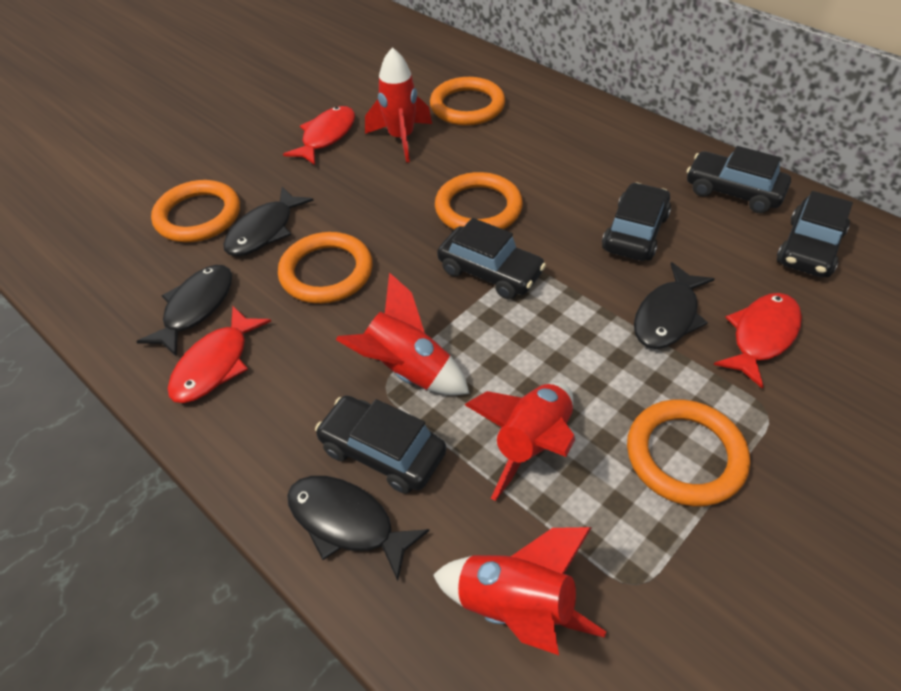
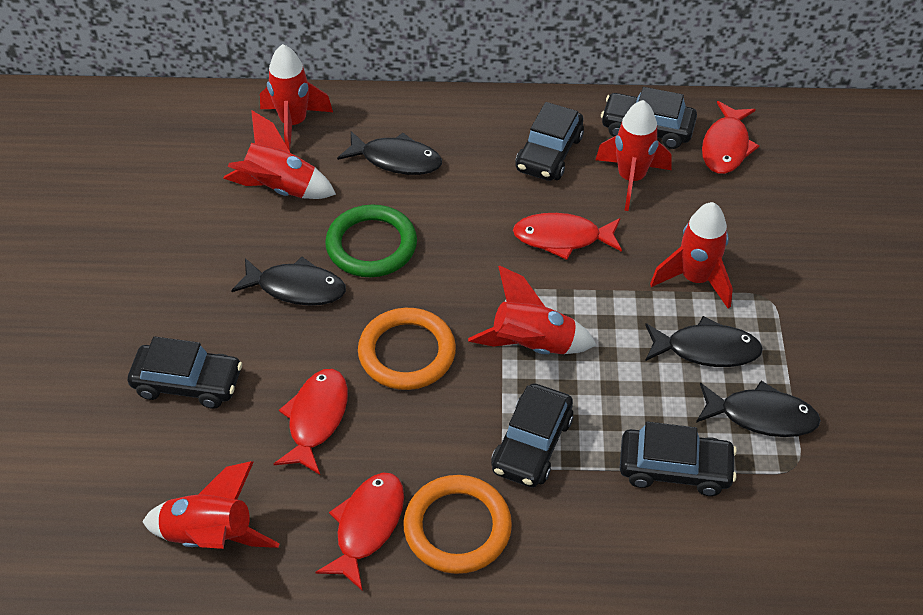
green ring: none = 0 -> [325,205,417,277] = 1
orange ring: [151,180,240,242] [278,232,373,304] [430,77,505,126] [435,172,523,230] [627,399,750,506] = 5 -> [358,308,456,390] [403,475,512,574] = 2
red fish: [168,306,271,403] [283,106,355,165] [714,293,802,389] = 3 -> [274,369,348,475] [315,472,404,591] [513,213,622,260] [702,101,759,174] = 4
red rocket: [336,272,469,395] [365,47,432,163] [433,527,606,655] [465,383,575,501] = 4 -> [142,461,280,549] [223,111,336,199] [260,44,333,151] [468,266,596,354] [596,100,672,211] [650,202,733,308] = 6

